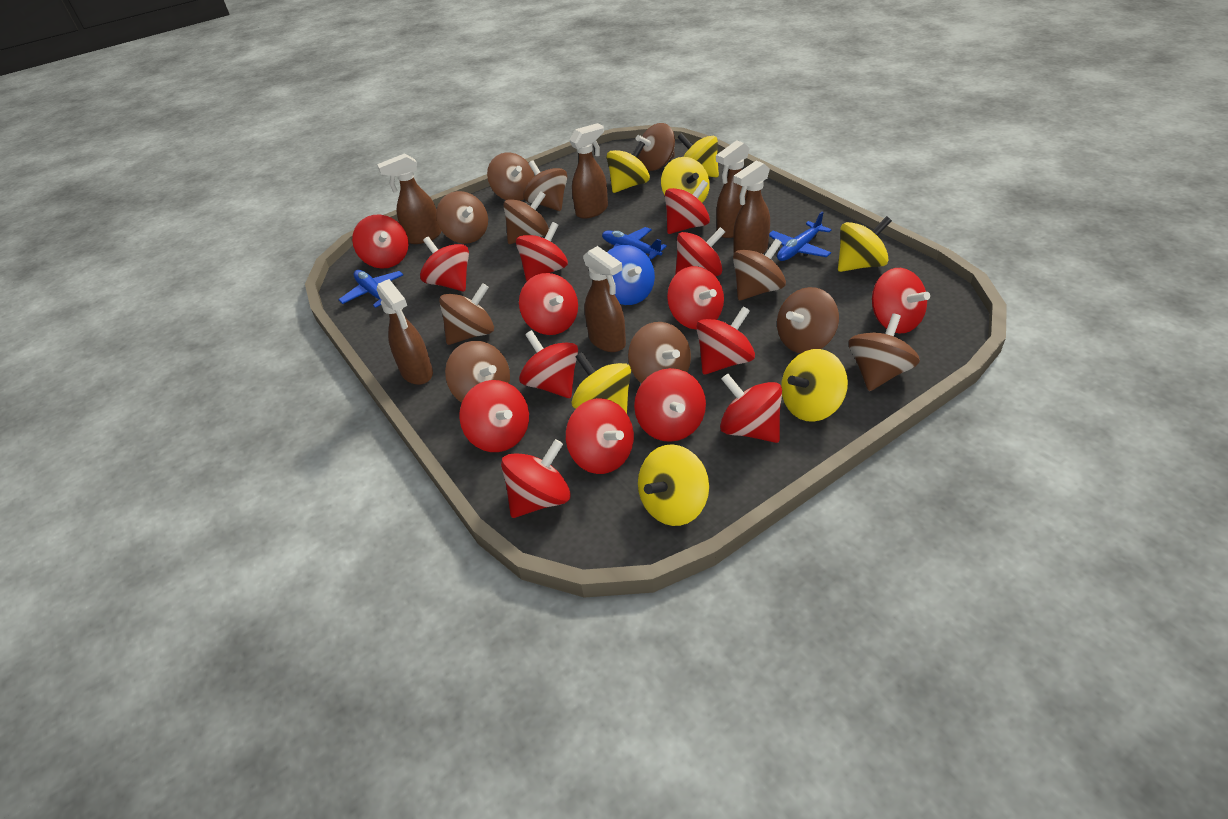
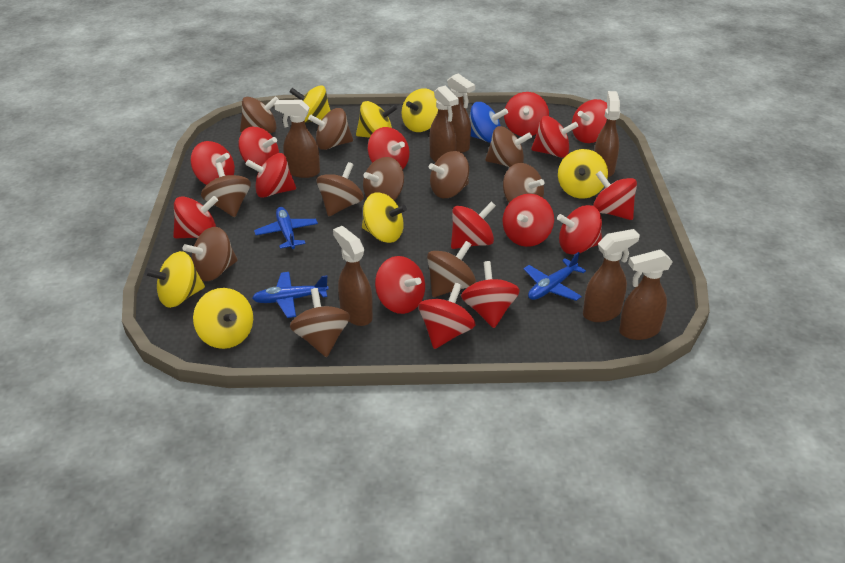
brown spray bottle: [377,153,442,244] [377,279,433,385] [569,123,608,219] [583,246,626,352] [716,140,750,238] [733,160,770,254] = 6 -> [274,100,320,178] [333,226,373,326] [429,86,459,163] [447,74,475,153] [583,229,640,322] [594,91,620,177] [619,249,672,340] = 7

